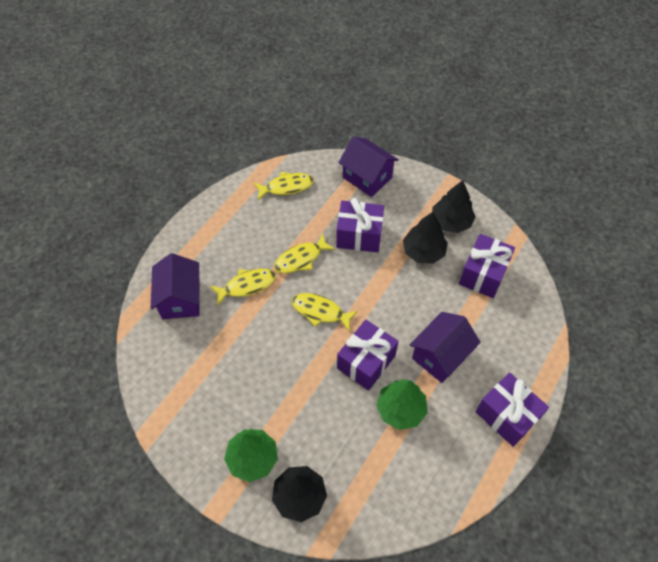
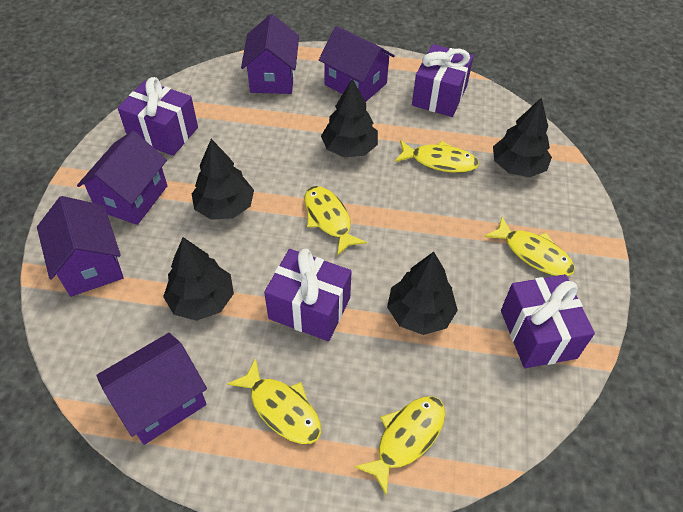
black tree: [272,466,327,522] [403,212,448,264] [432,180,476,233] = 3 -> [163,237,234,321] [192,139,254,220] [321,79,378,158] [387,252,458,335] [493,97,552,177] = 5
green tree: [224,429,278,482] [376,379,428,430] = 2 -> none = 0
purple house: [151,253,200,319] [338,137,399,197] [410,312,481,383] = 3 -> [37,196,124,297] [77,131,167,225] [96,333,207,445] [241,14,299,94] [319,26,395,102] = 5
yellow fish: [210,269,276,306] [253,172,314,200] [274,233,336,273] [292,293,358,331] = 4 -> [227,358,321,444] [305,186,367,256] [354,396,445,496] [395,140,479,173] [484,217,575,276] = 5

